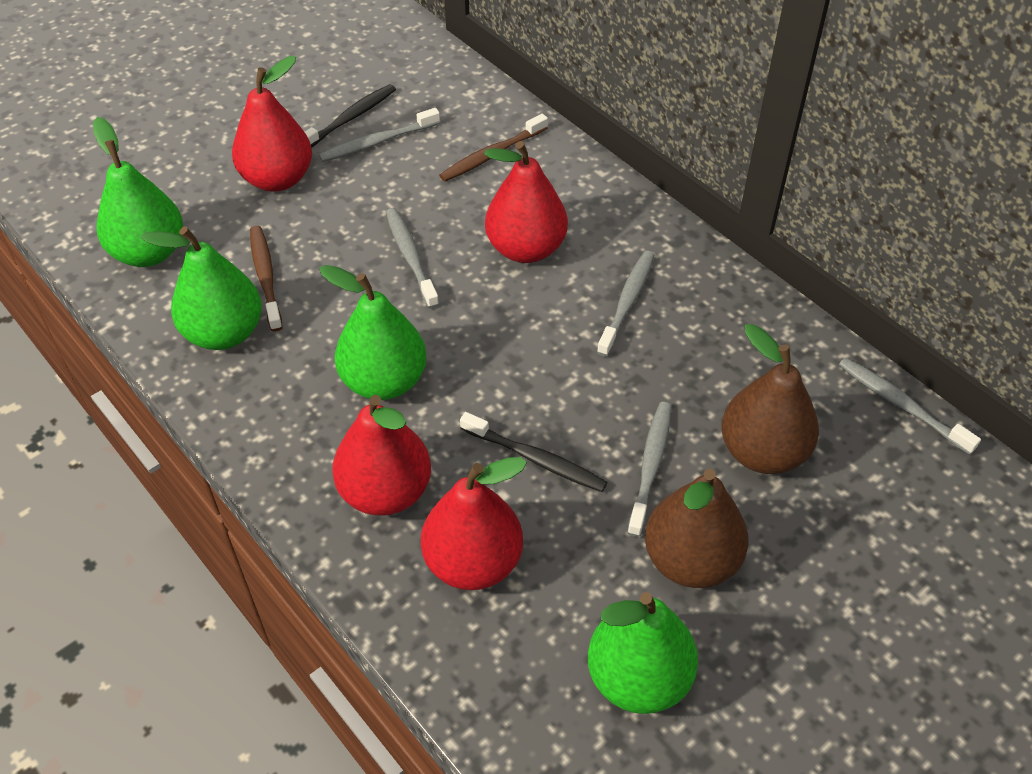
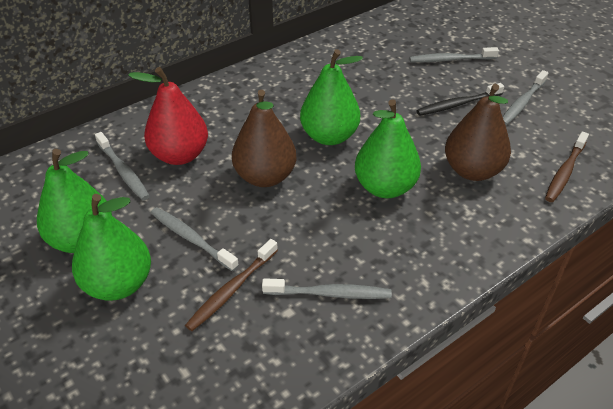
black toothbrush: [305,84,396,148] [460,412,608,492] = 2 -> [416,83,504,116] = 1
red pear: [232,56,312,192] [332,395,431,516] [421,457,527,590] [484,141,568,263] = 4 -> [128,67,208,165] = 1

